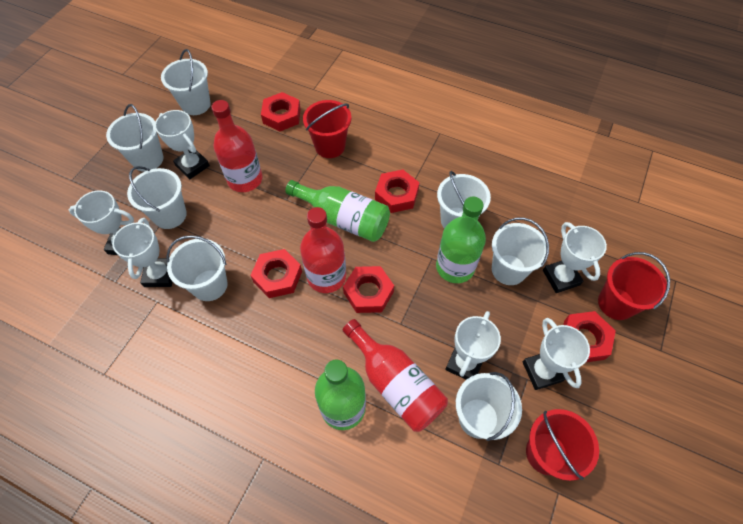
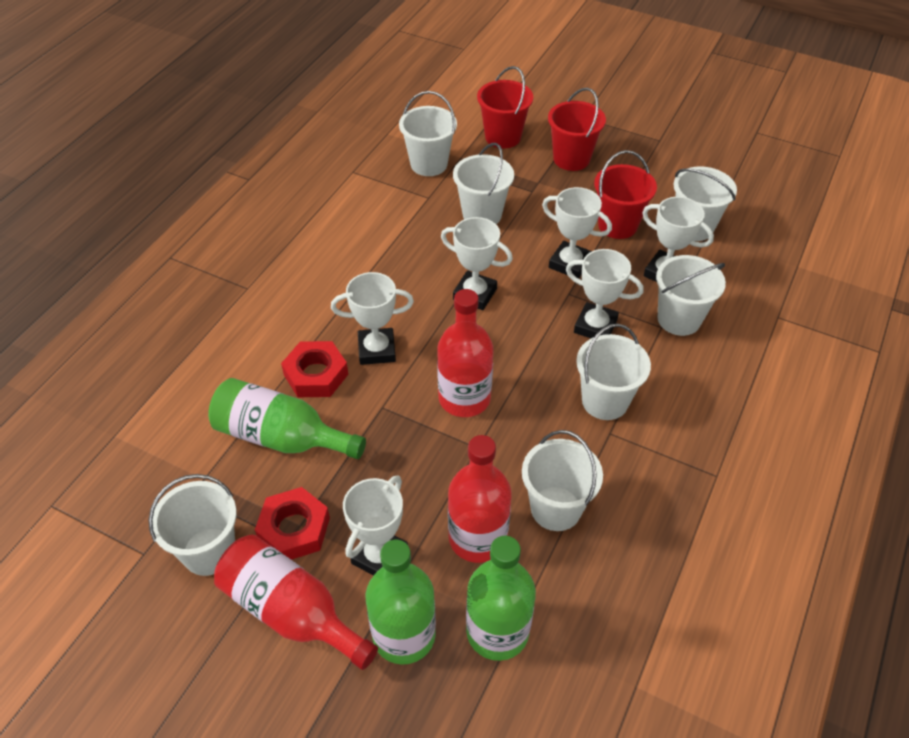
red nut: [250,249,302,298] [261,92,301,131] [343,266,394,313] [375,170,420,213] [563,311,616,362] = 5 -> [255,487,330,560] [281,341,348,397] = 2

